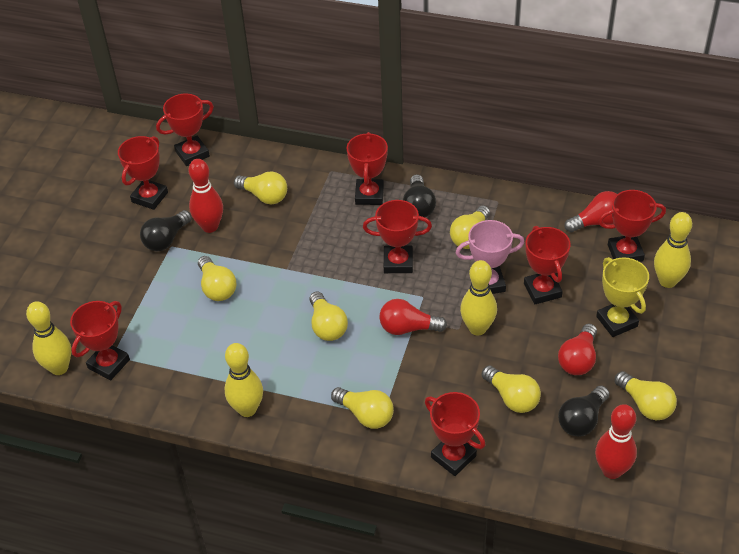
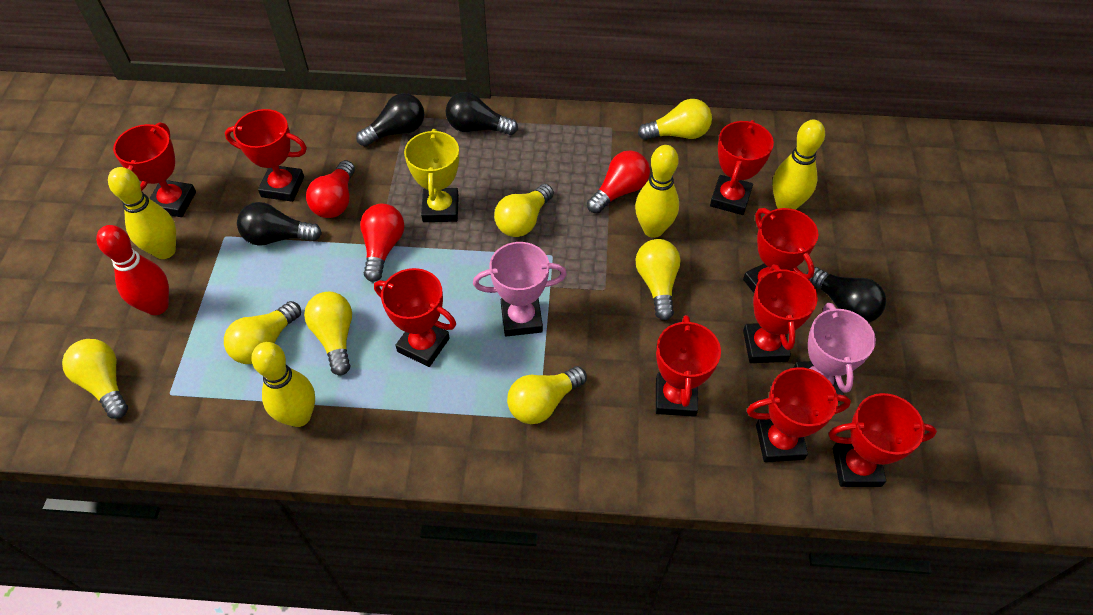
black light bulb: [140,210,192,251] [403,174,436,218] [558,386,609,437] = 3 -> [237,202,322,246] [356,93,424,146] [446,92,518,135] [807,267,886,323] = 4
pink trophy: [455,220,525,294] = 1 -> [473,242,567,337] [794,303,876,402] = 2
red bowling pin: [189,159,223,233] [595,404,637,479] = 2 -> [96,225,169,315] = 1
red trophy: [70,301,130,381] [118,136,168,210] [156,94,214,166] [347,132,388,205] [363,200,432,273] [425,392,485,476] [524,226,571,304] [598,190,666,262] = 8 -> [113,122,196,217] [225,109,307,202] [374,268,456,367] [656,315,721,417] [710,120,774,215] [743,208,818,293] [743,264,818,363] [747,367,851,462] [829,393,937,487] = 9

